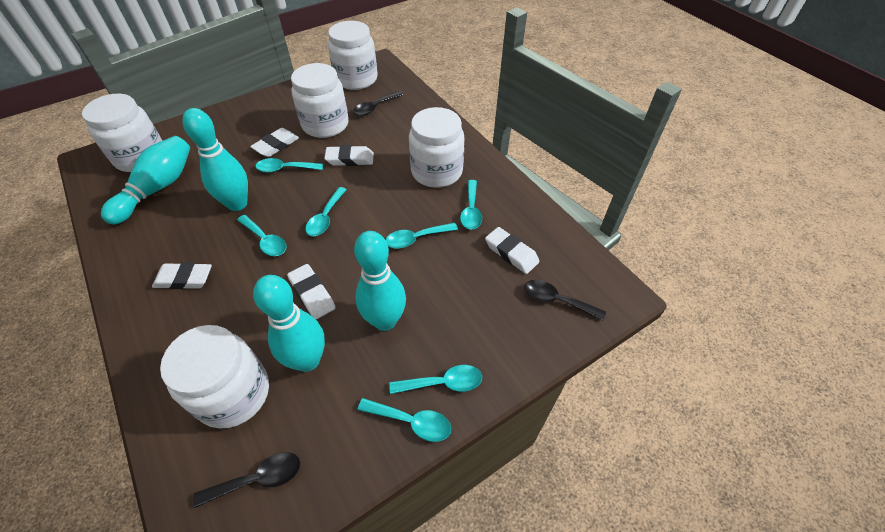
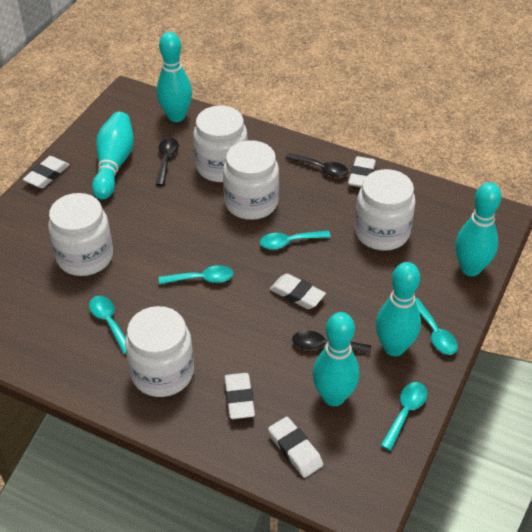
turquoise bowling pin: [101,136,190,225] [182,108,248,211] [253,275,325,372] [354,231,406,331] = 4 -> [92,112,134,200] [157,32,192,122] [312,312,359,406] [376,262,421,356] [455,182,502,276] = 5
turquoise spoon: [237,215,286,256] [256,158,323,173] [305,187,347,236] [358,398,451,442] [386,223,458,249] [389,365,482,394] [460,180,482,230] = 7 -> [89,296,126,354] [159,265,233,284] [260,230,331,250] [380,382,427,450] [415,298,458,355] = 5

